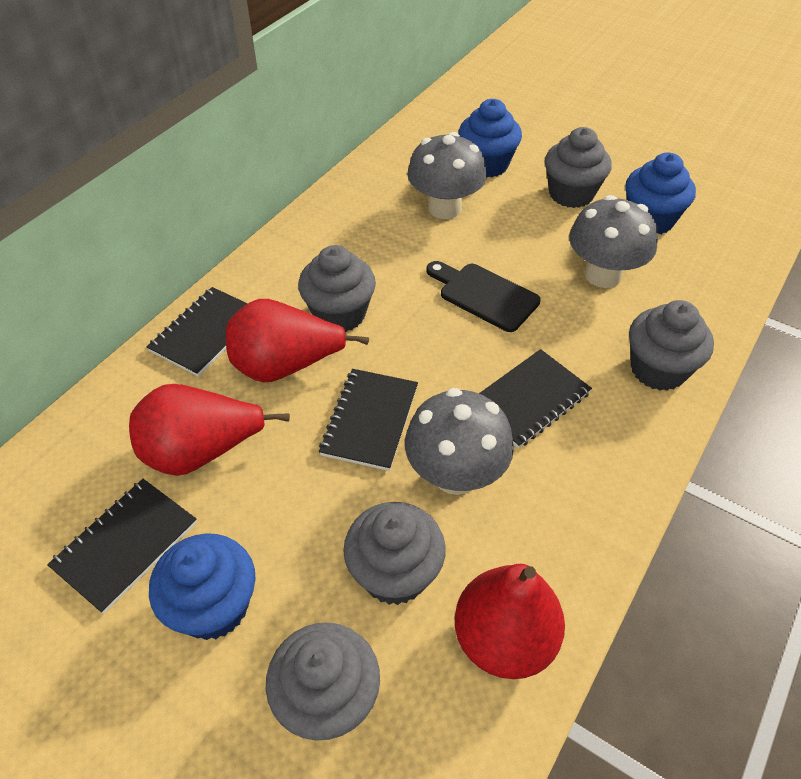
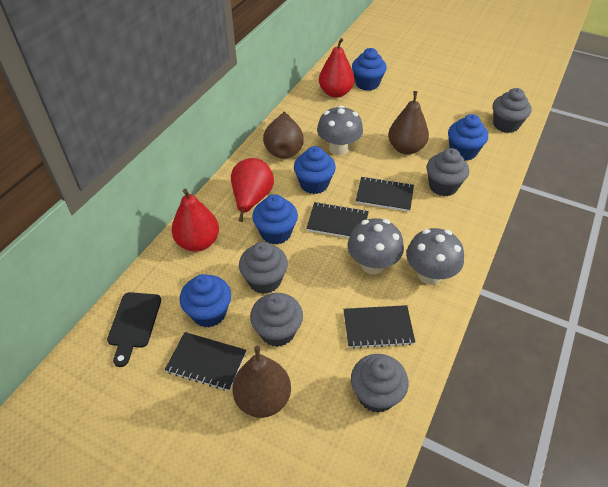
blue cupcake: [149,533,256,640] [458,99,522,178] [625,153,696,234] = 3 -> [180,274,231,327] [252,194,298,244] [294,146,336,194] [352,48,387,91] [448,114,488,161] = 5
brown pear: none = 0 -> [232,346,291,418] [263,112,304,158] [388,91,429,154] = 3

